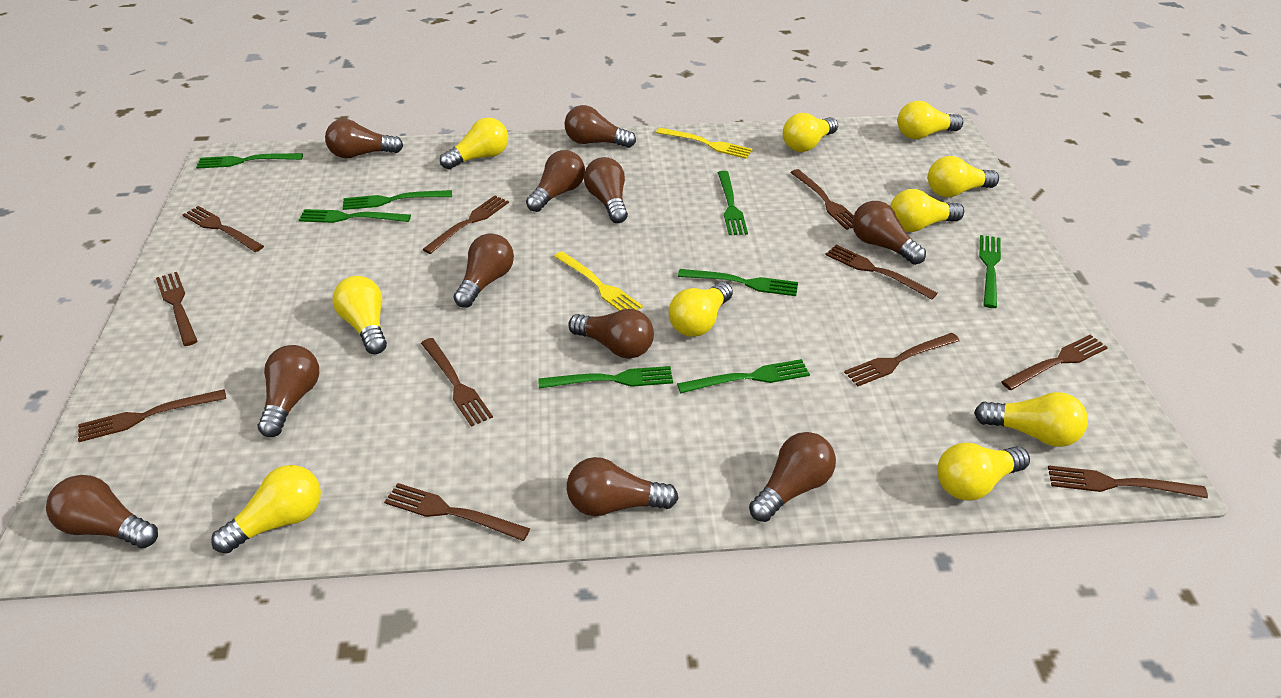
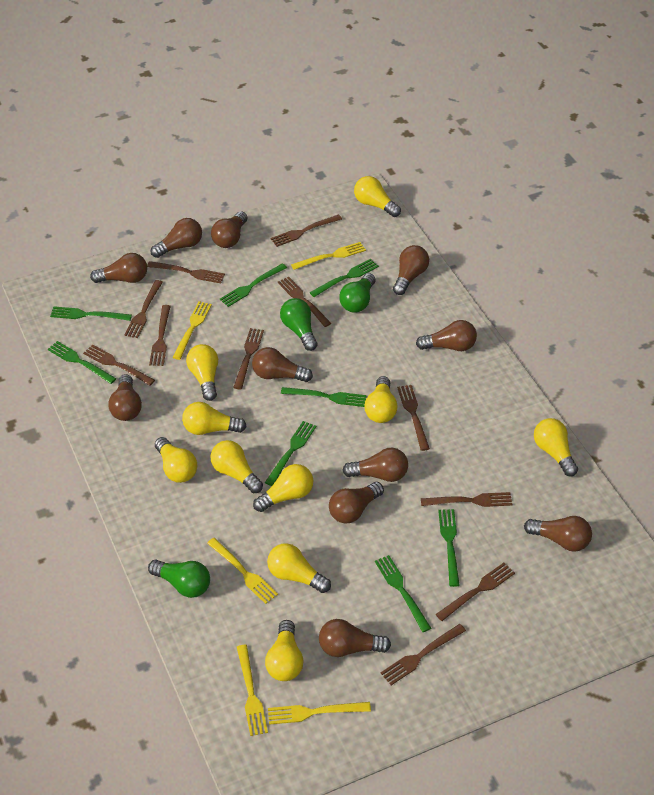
green light bulb: none = 0 -> [148,560,210,598] [280,298,317,351] [339,273,375,313] = 3
yellow fork: [554,251,643,311] [656,128,752,159] = 2 -> [172,301,212,360] [207,538,278,604] [237,645,268,736] [268,702,371,725] [291,242,366,270] = 5

